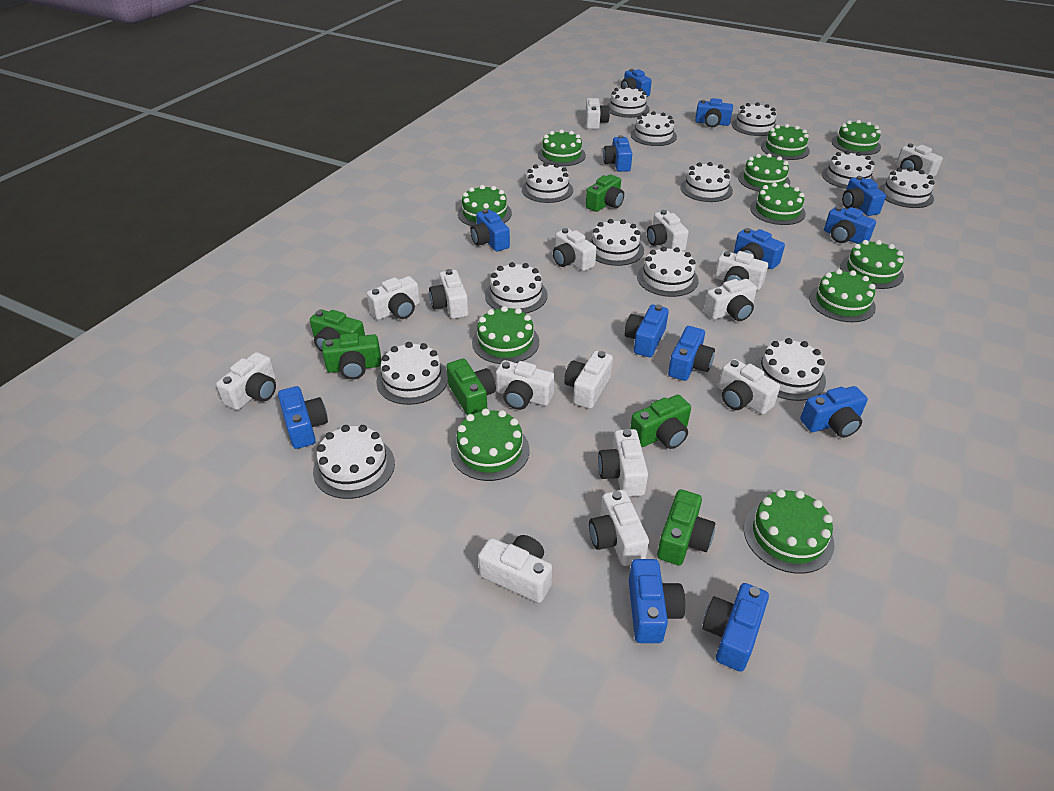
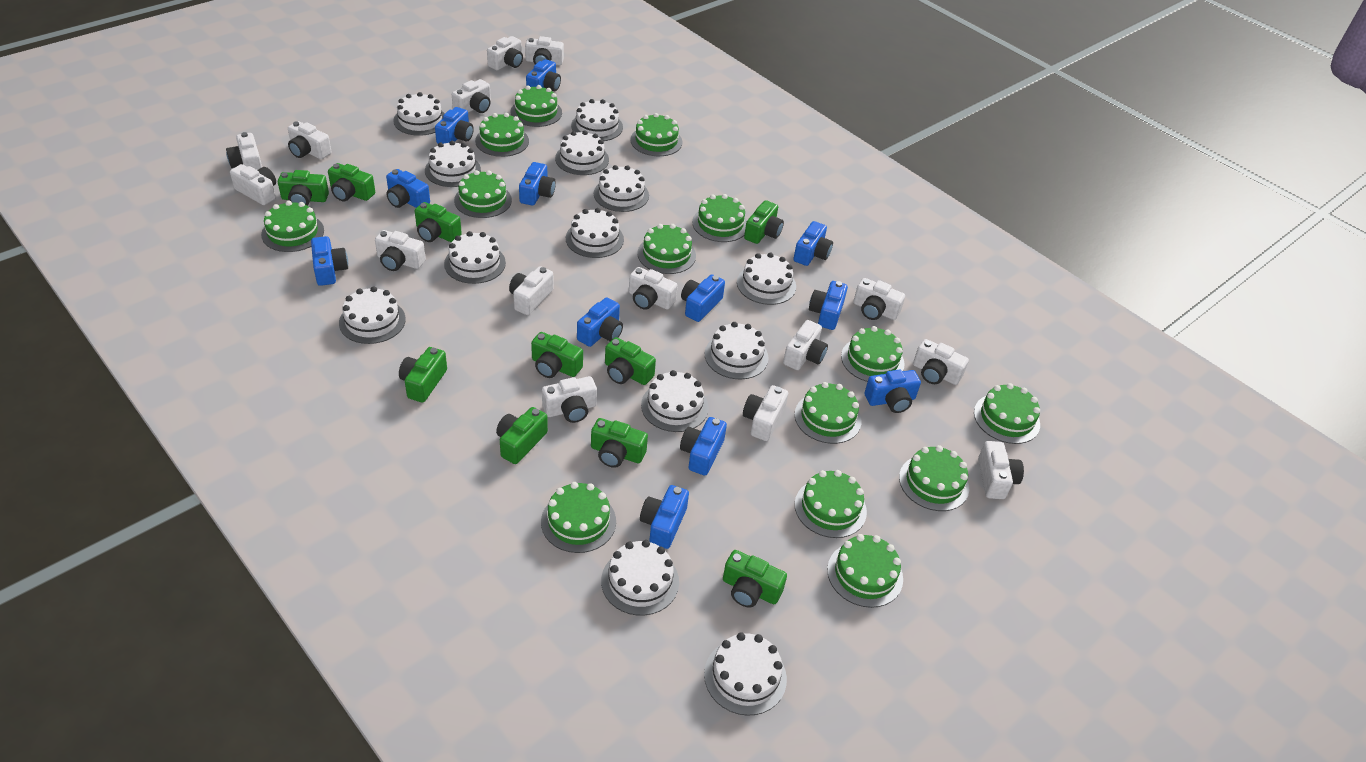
blue camera: [278,386,328,449] [470,209,510,251] [603,135,632,172] [621,69,652,97] [624,305,669,357] [629,559,685,643] [668,326,715,381] [695,98,733,127] [702,583,769,672] [734,228,785,269] [800,386,868,438] [824,206,876,244] [842,176,886,216] = 13 -> [311,236,348,286] [386,169,430,208] [435,107,474,144] [519,162,556,206] [526,59,561,91] [577,297,623,347] [640,485,689,549] [680,417,727,475] [681,274,725,322] [793,221,833,266] [809,281,848,330] [864,370,921,413] = 12
green cake: [451,409,529,481] [458,185,512,226] [472,306,539,364] [538,130,586,166] [738,154,790,192] [744,489,835,574] [750,182,806,225] [761,124,810,160] [809,269,876,322] [832,120,881,155] [840,240,904,289] = 11 -> [261,201,324,252] [454,170,512,218] [475,113,529,157] [511,85,562,127] [541,482,616,553] [630,113,683,156] [637,224,696,274] [692,194,747,242] [795,382,861,444] [795,470,867,538] [827,534,903,608] [841,326,905,382] [899,445,969,511] [974,383,1040,444] = 14
green camera: [310,309,365,352] [322,333,381,379] [446,359,496,415] [586,175,624,212] [630,395,691,449] [657,489,715,566] = 6 -> [278,170,329,206] [328,163,375,201] [399,347,447,403] [415,202,462,242] [496,407,548,464] [531,332,583,378] [591,418,648,468] [605,337,656,385] [723,550,787,608] [744,200,784,244] = 10

